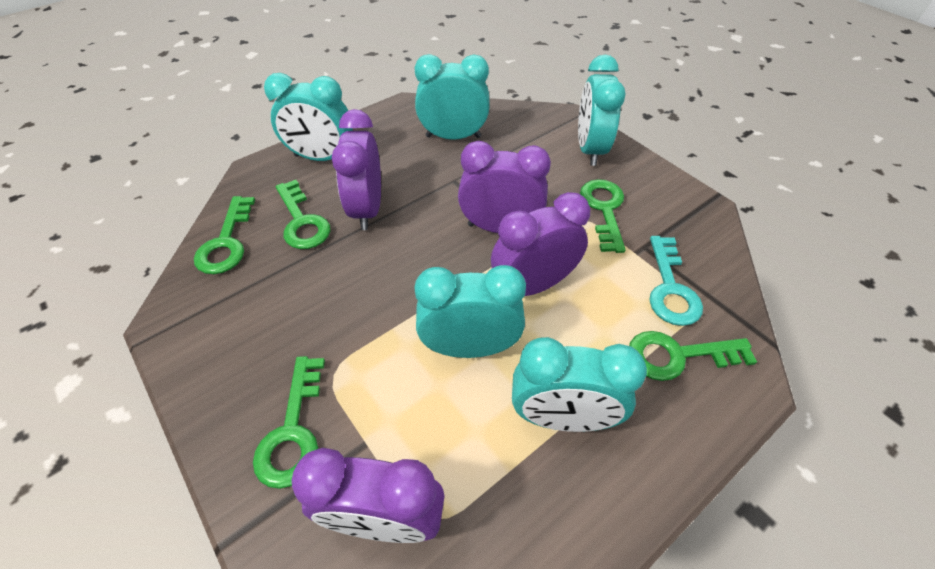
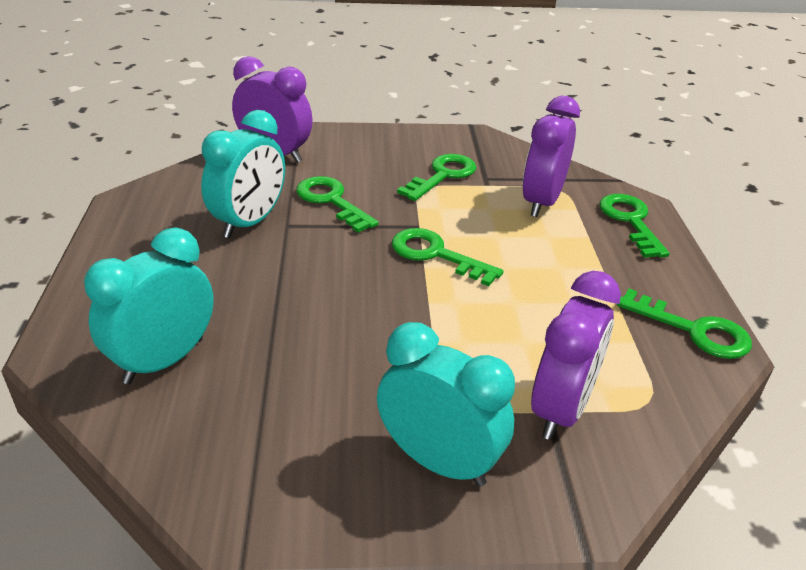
purple clock: [291,448,445,543] [332,109,381,230] [458,141,551,233] [491,192,590,296] = 4 -> [232,56,313,163] [523,96,580,217] [531,271,621,440] = 3
turquoise clock: [264,73,353,161] [414,265,526,358] [415,54,490,140] [512,337,647,432] [578,55,626,166] = 5 -> [84,227,214,384] [201,110,285,238] [377,322,515,487] = 3
turquoise key: [649,236,703,326] = 1 -> none = 0

